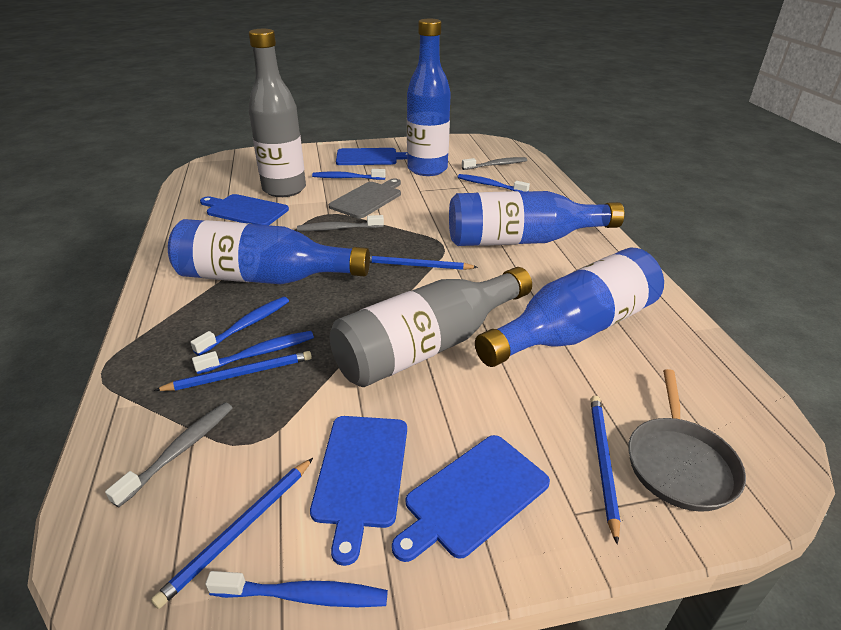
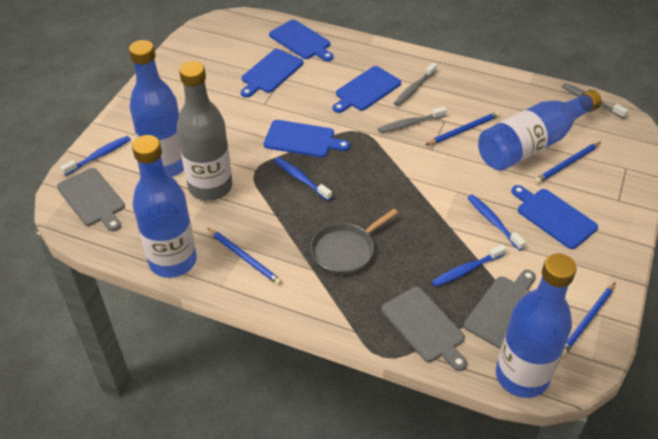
blue cutting board: [200,194,289,225] [310,416,407,566] [336,148,407,165] [392,435,550,562] = 4 -> [241,49,303,98] [264,120,350,158] [269,20,334,61] [333,66,401,113] [511,185,598,249] = 5
blue toothbrush: [190,297,289,356] [192,331,314,374] [205,571,388,607] [312,169,386,180] [458,174,530,192] = 5 -> [60,136,131,176] [274,157,332,201] [432,244,507,287] [467,194,526,251] = 4
grey bottle: [248,29,306,197] [330,267,532,387] = 2 -> [177,61,233,201] = 1
grey cutting board: [329,178,401,218] = 1 -> [57,168,125,232] [382,287,467,371] [464,270,536,349] = 3

